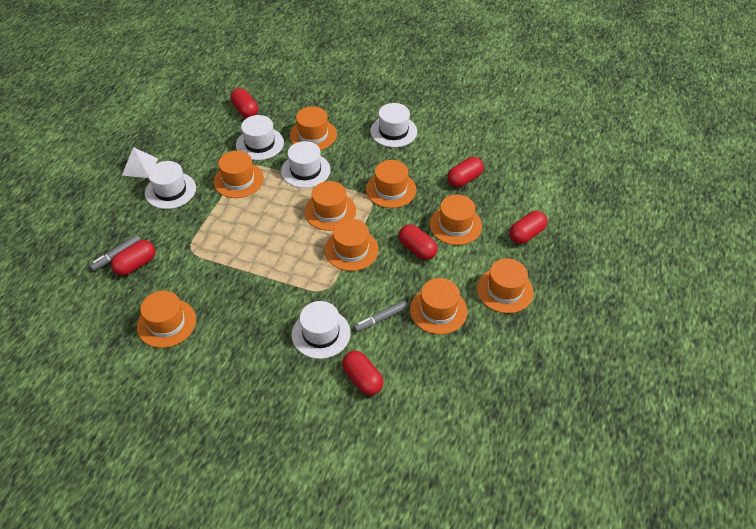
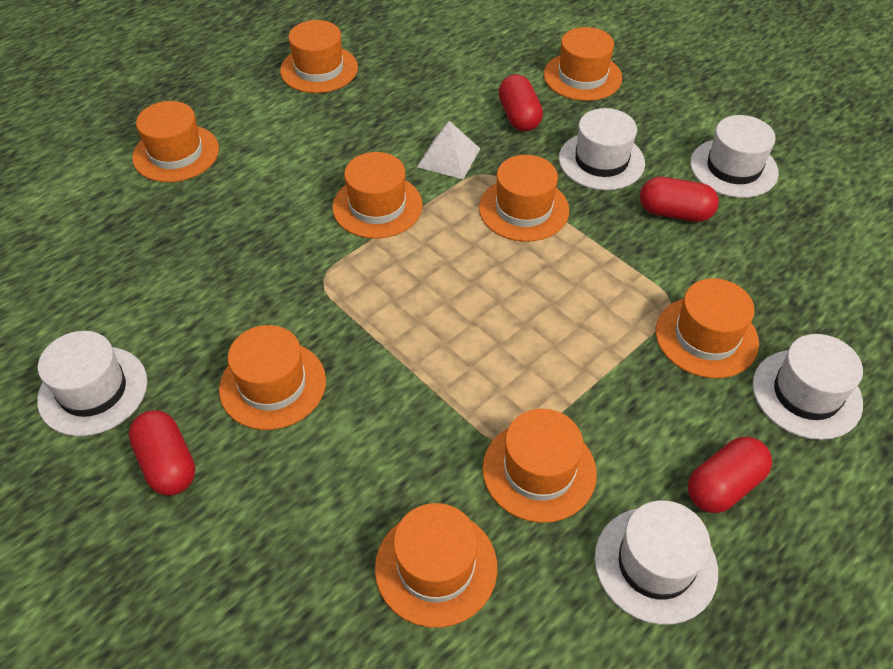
grey marker: [89,235,141,271] [353,300,408,332] = 2 -> none = 0
red capsule: [111,240,155,276] [230,88,258,118] [342,351,383,395] [399,224,437,260] [447,157,484,187] [509,211,547,244] = 6 -> [128,410,195,496] [499,74,543,132] [640,177,719,222] [688,436,772,513] = 4

